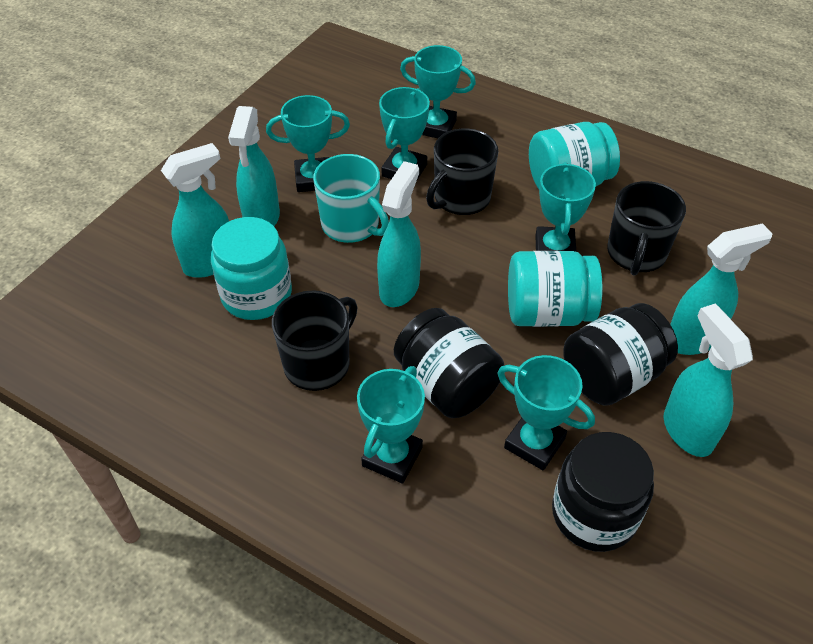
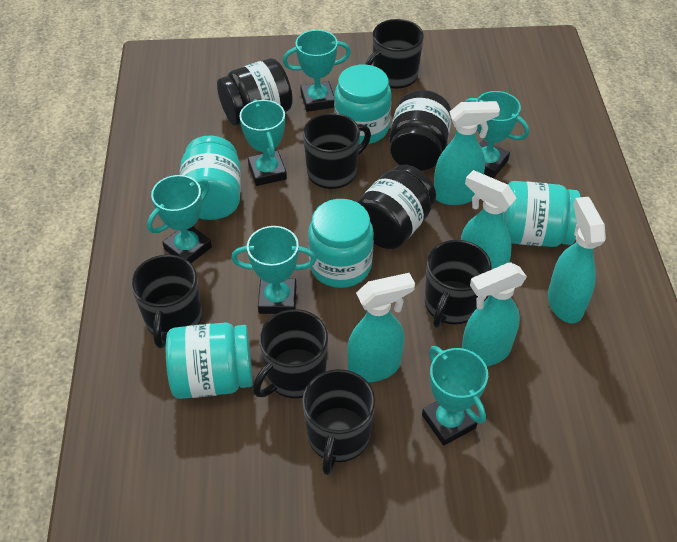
black mug: [272,290,358,391] [426,129,499,215] [607,181,686,276] = 3 -> [131,254,202,348] [253,309,328,398] [302,369,375,475] [303,113,371,189] [365,19,424,89] [425,240,492,328] = 6
turquoise jar: [211,217,292,320] [508,251,602,327] [529,122,620,189] = 3 -> [166,322,253,399] [179,136,241,220] [308,199,374,288] [334,65,392,144] [503,181,580,247] = 5
turquoise mug: [313,154,389,243] = 1 -> none = 0

